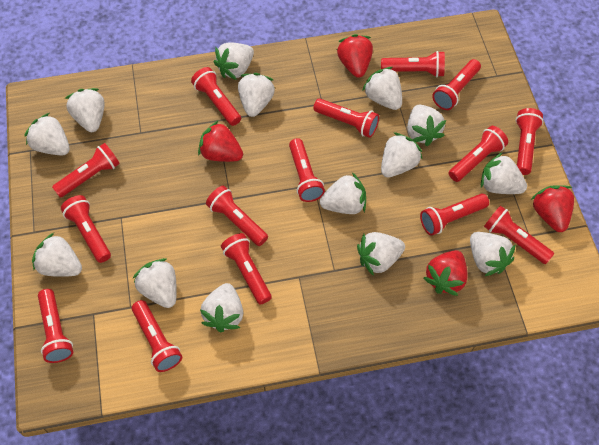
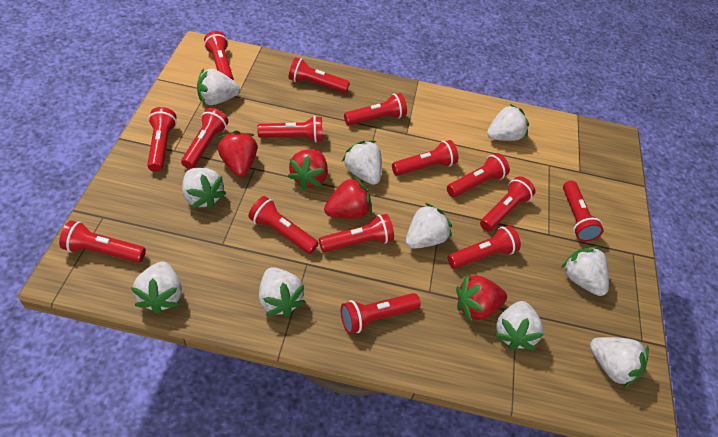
white strawberry: [24,113,70,156] [32,233,82,277] [65,88,104,132] [133,258,177,308] [200,283,243,332] [214,42,254,80] [238,73,275,117] [320,172,366,214] [357,232,405,276] [362,67,402,110] [381,132,423,178] [407,105,446,146] [470,232,516,276] [481,152,527,194] = 14 -> [131,261,182,314] [182,168,226,209] [197,69,240,105] [259,267,306,317] [342,141,382,185] [406,203,452,249] [487,104,529,141] [495,301,544,350] [561,246,609,296] [590,337,649,388] = 10

